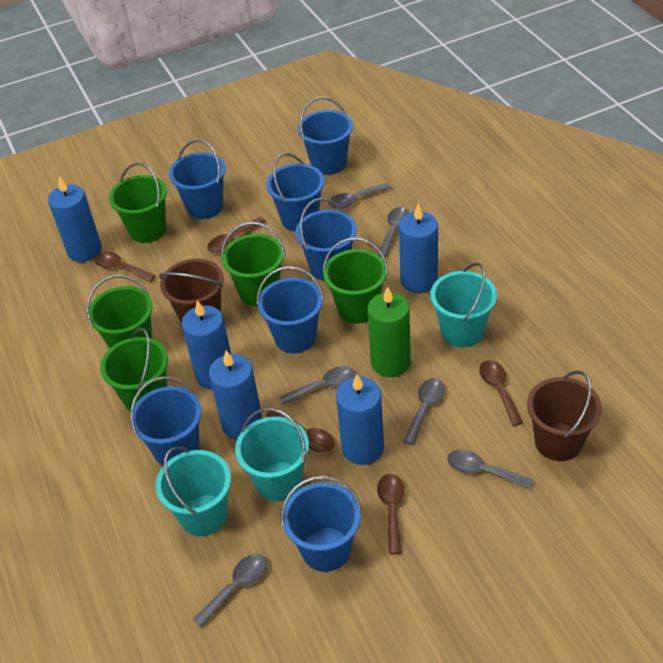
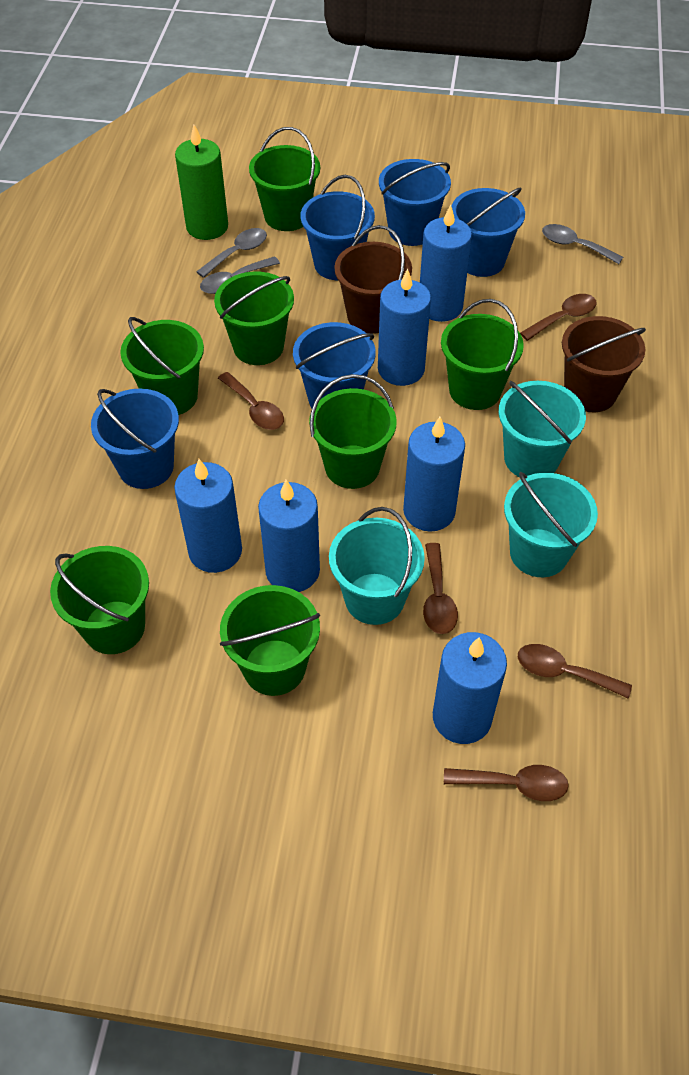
blue bucket: [130,377,201,466] [169,140,226,219] [257,266,324,353] [266,153,324,231] [281,476,361,572] [295,198,357,281] [298,97,353,175] = 7 -> [91,389,179,489] [293,322,376,408] [300,175,375,280] [379,159,451,246] [451,188,525,277] = 5
blue candle: [48,176,102,262] [182,300,231,389] [209,351,263,440] [336,374,384,465] [399,204,438,293] = 5 -> [174,459,242,573] [258,480,320,592] [378,268,431,386] [403,417,465,532] [420,204,472,322] [433,632,507,744] = 6
green bucket: [86,275,153,349] [100,327,168,412] [109,163,167,243] [221,222,285,306] [323,237,388,324] = 5 -> [50,546,149,654] [120,317,204,415] [214,271,294,365] [220,585,320,696] [249,127,320,231] [309,374,397,489] [441,299,524,410] = 7
grey spoon: [193,554,267,628] [279,366,356,405] [328,183,392,209] [378,207,409,258] [403,378,445,445] [447,450,533,490] = 6 -> [196,228,267,278] [200,256,280,294] [542,224,623,264] = 3

